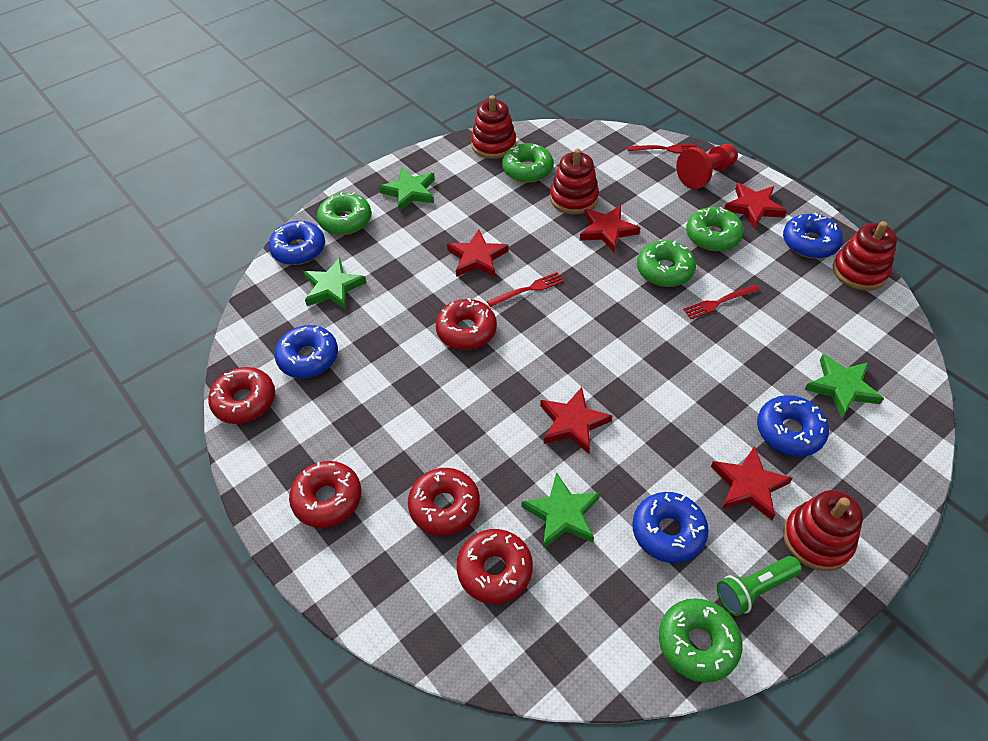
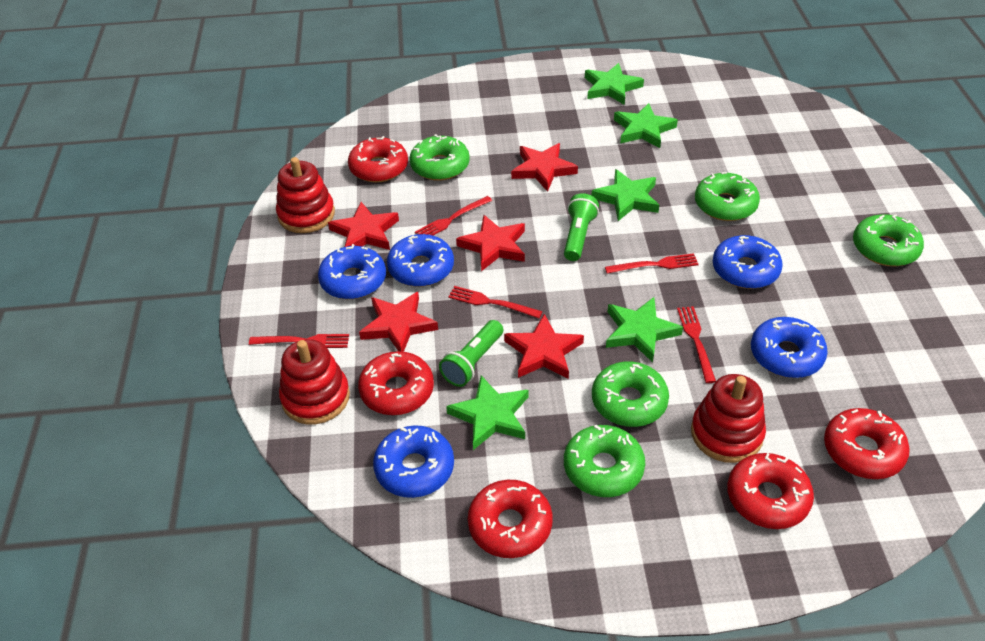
green flashlight: [717,556,802,616] = 1 -> [439,320,503,387] [564,193,599,261] = 2
green star: [304,258,367,309] [379,167,435,212] [522,472,600,549] [805,354,884,418] = 4 -> [446,376,528,450] [585,63,644,105] [591,169,659,221] [606,297,683,363] [614,103,678,148] = 5
red fork: [487,272,564,307] [627,144,697,153] [683,284,760,319] = 3 -> [249,334,349,348] [415,196,492,235] [448,286,542,318] [605,253,699,274] [677,306,716,383] = 5
red pawn: [676,144,738,189] = 1 -> none = 0
red stacking toy: [471,95,516,159] [550,149,599,215] [783,490,863,571] [833,221,897,291] = 4 -> [276,157,335,233] [279,339,350,425] [691,374,766,463] = 3

